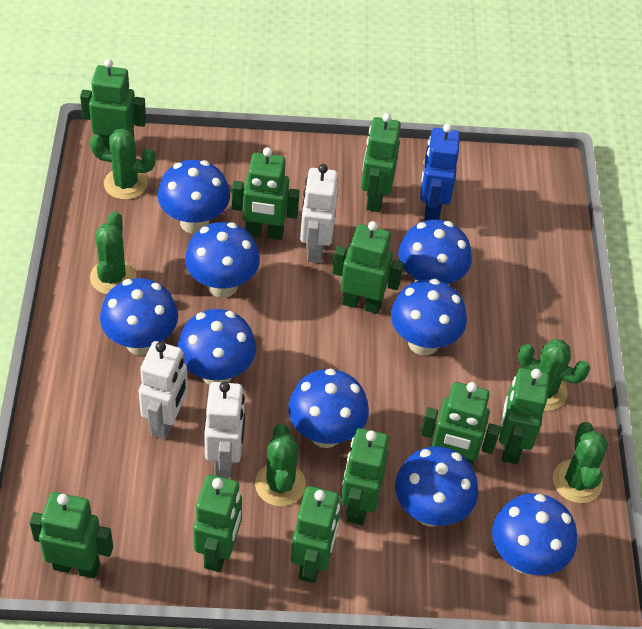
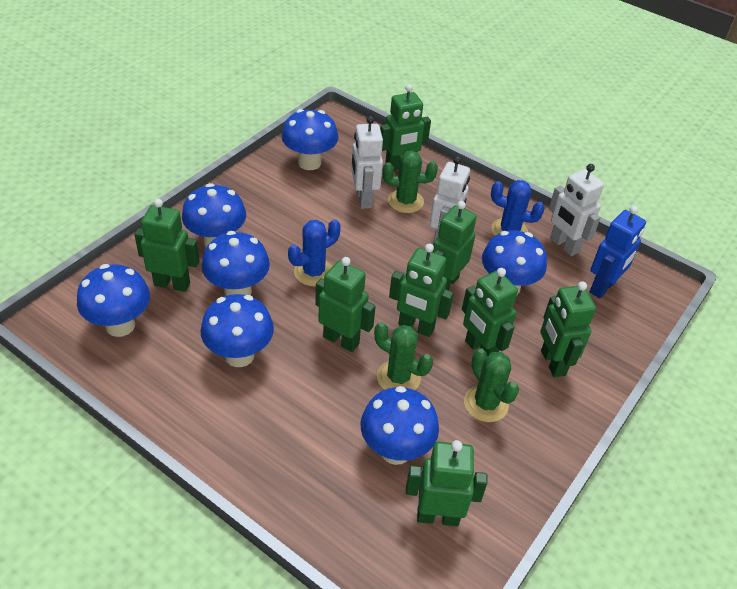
blue cactus: none = 0 -> [288,219,341,286] [491,180,545,236] = 2
blue mushroom: [100,278,178,355] [158,160,230,234] [177,309,256,385] [185,222,260,298] [288,368,369,448] [391,279,467,355] [395,446,478,527] [398,220,472,284] [492,493,577,575] = 9 -> [77,264,150,337] [182,183,246,247] [201,294,274,367] [202,231,270,296] [281,109,338,170] [361,386,439,465] [482,230,547,295] = 7
green cactus: [90,128,156,200] [90,211,136,295] [255,424,306,507] [518,339,590,411] [553,422,608,503] = 5 -> [374,322,433,390] [382,150,438,213] [464,348,519,422] = 3
green robot: [29,492,113,579] [80,59,146,148] [193,475,242,572] [232,147,300,240] [291,486,340,583] [332,221,403,314] [341,428,389,525] [361,113,401,212] [421,382,500,466] [499,368,550,464] = 10 -> [134,199,200,292] [315,257,376,352] [380,84,431,171] [389,244,454,337] [406,440,488,526] [432,201,477,290] [462,268,518,357] [540,281,596,377] = 8

